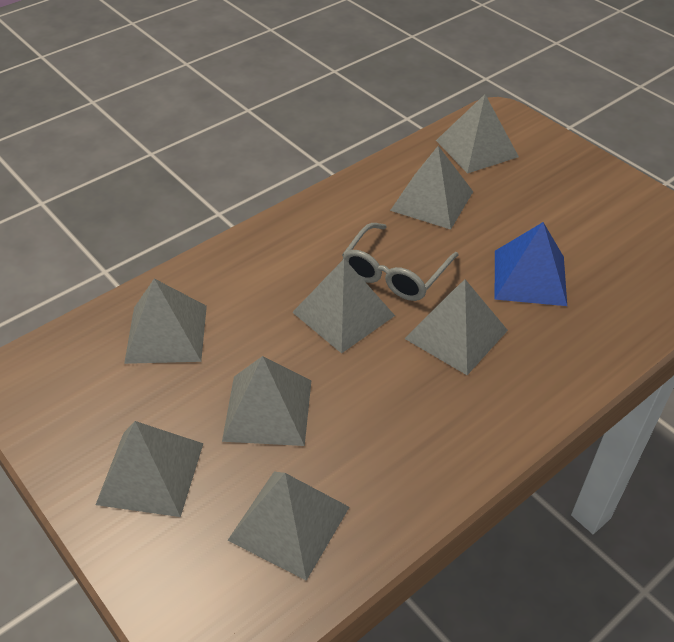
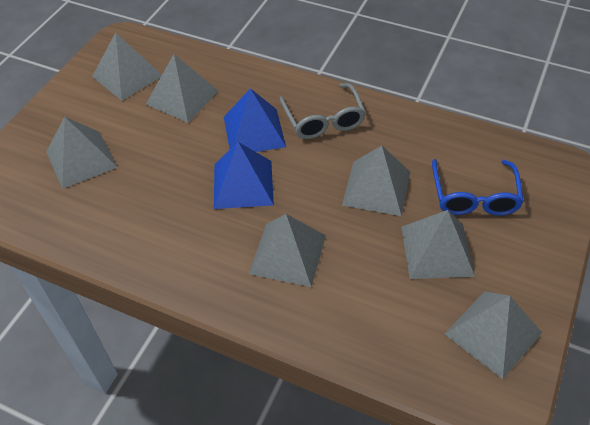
blue glasses: none = 0 -> [432,159,524,216] = 1
blue pyramid: [495,222,567,306] = 1 -> [214,142,274,209] [224,88,286,152] = 2
grey pyramid: [95,421,204,517] [124,279,207,364] [222,356,312,446] [227,472,350,581] [292,259,395,353] [390,146,473,230] [404,279,508,375] [436,94,519,174] = 8 -> [46,117,118,189] [92,32,162,101] [146,54,219,123] [249,214,326,287] [342,146,410,216] [401,210,475,279] [445,291,542,379] = 7

